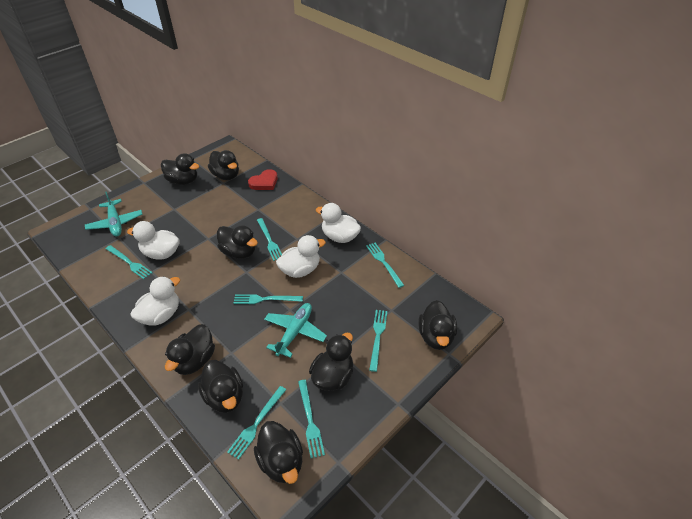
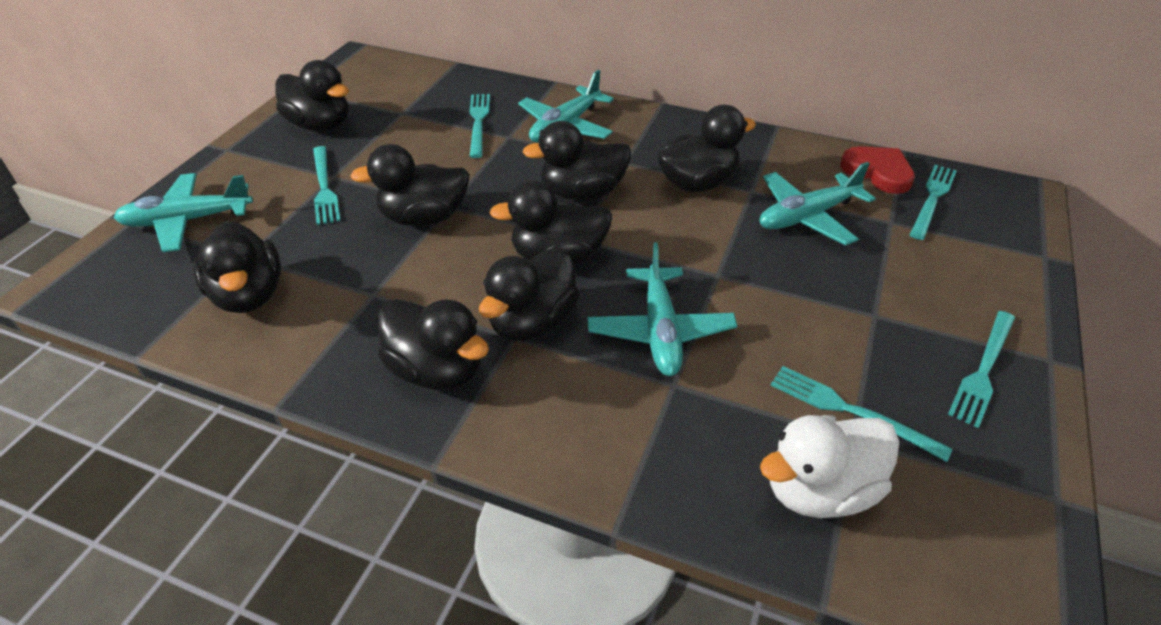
turquoise fork: [106,245,152,279] [227,386,286,460] [233,294,303,304] [257,218,282,261] [298,380,325,458] [366,243,405,288] [369,310,387,372] = 7 -> [313,146,340,225] [470,94,490,158] [771,366,952,462] [909,165,957,240] [948,311,1015,428] = 5
turquoise plane: [85,192,143,237] [264,303,327,358] = 2 -> [114,173,253,252] [518,70,614,143] [588,242,737,376] [760,162,876,246] = 4
white duck: [127,221,179,260] [131,276,180,326] [276,235,326,278] [316,203,361,243] = 4 -> [760,415,899,518] = 1

